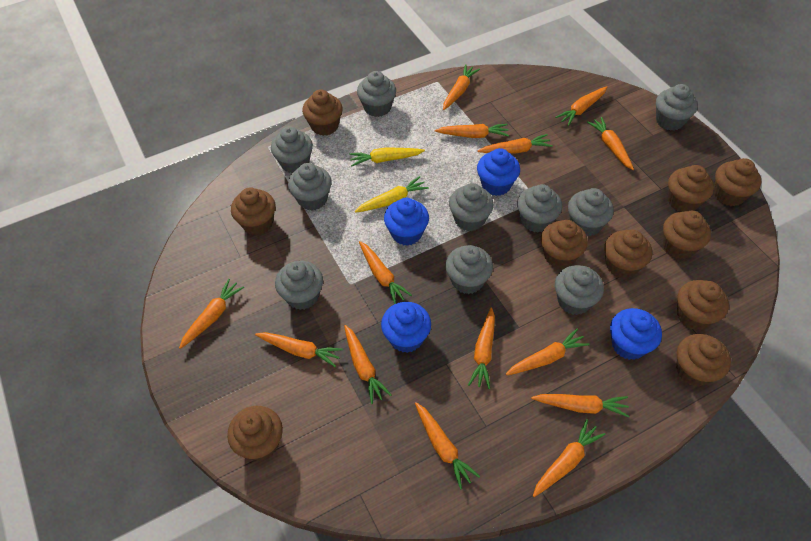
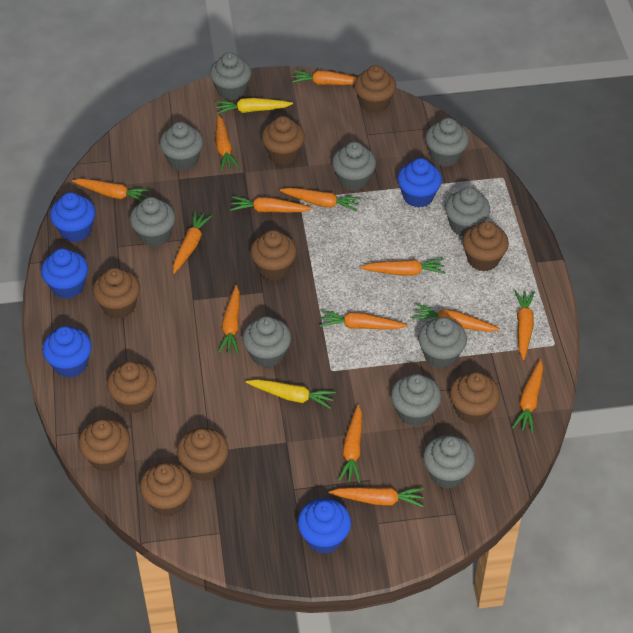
blue cupcake: [381,302,431,353] [384,197,429,246] [477,148,520,196] [610,308,662,360] = 4 -> [41,248,88,299] [42,326,92,378] [50,192,96,242] [298,498,351,554] [397,158,442,207] = 5

